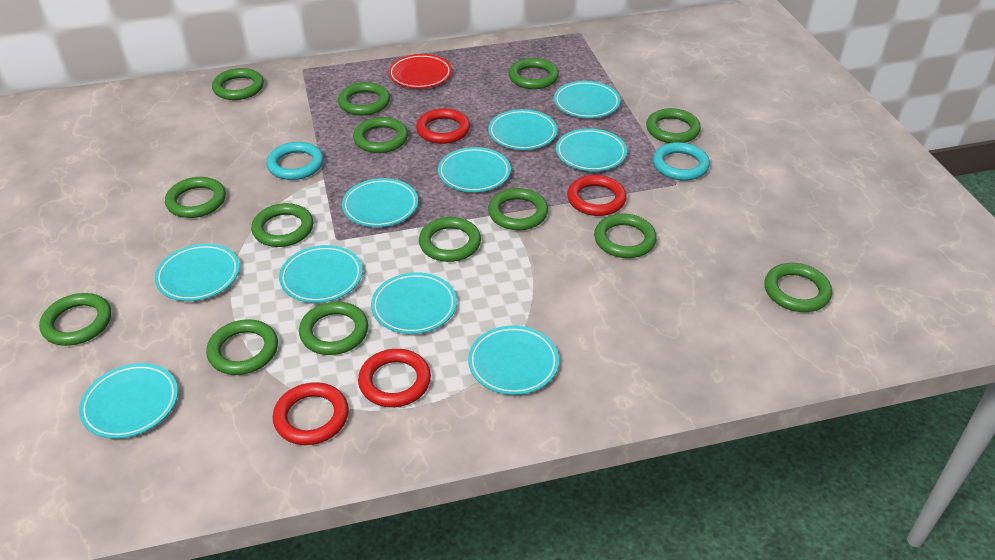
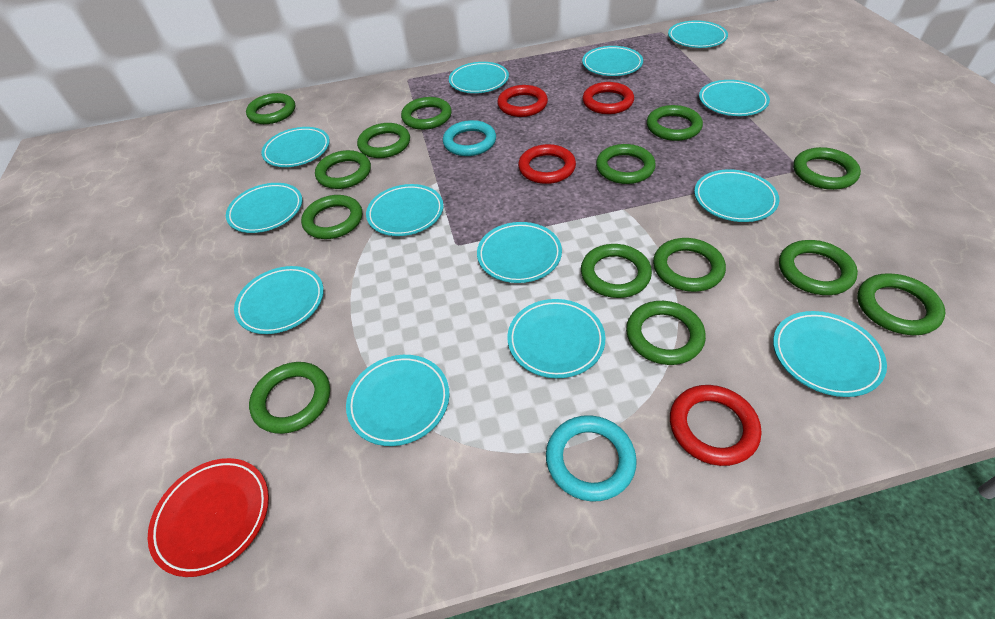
turquoise plate: [79,363,178,439] [155,244,240,301] [279,245,363,303] [342,178,418,227] [371,272,457,334] [438,147,511,192] [468,326,559,395] [488,109,558,150] [554,81,621,118] [556,128,627,171] = 10 -> [226,183,302,233] [234,266,324,334] [261,127,330,167] [346,355,449,446] [366,184,443,236] [449,62,509,93] [477,222,562,283] [507,299,605,378] [582,46,643,76] [668,20,728,48] [694,169,779,222] [699,80,770,116] [773,311,887,397] = 13

